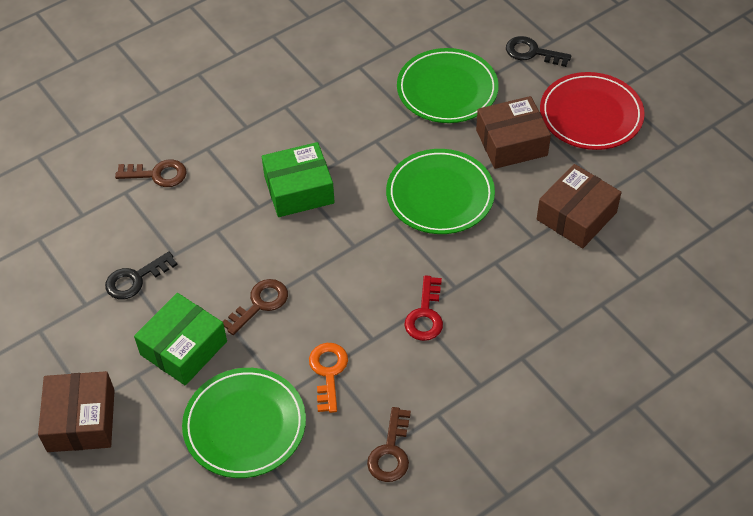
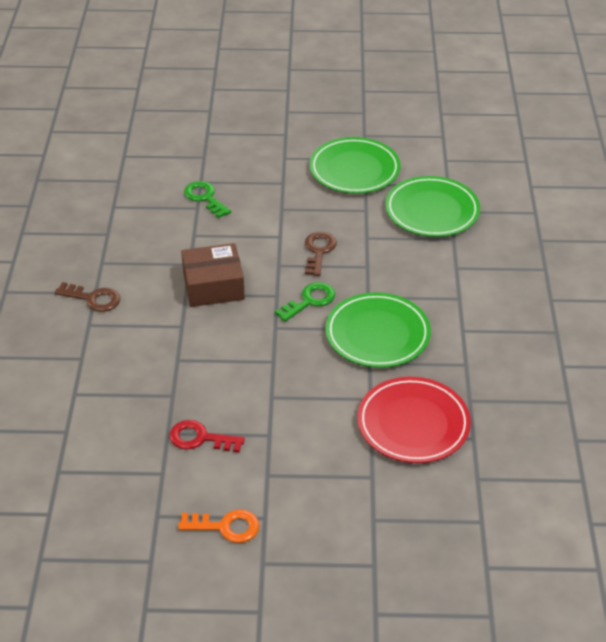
black key: [105,251,178,299] [506,36,571,67] = 2 -> none = 0
brown box: [38,371,115,452] [476,96,551,169] [537,164,621,248] = 3 -> [181,243,245,307] = 1
brown key: [115,159,187,187] [222,279,288,335] [367,407,411,482] = 3 -> [55,282,121,312] [305,232,337,276] = 2
green box: [134,293,227,385] [262,142,335,217] = 2 -> none = 0
green key: none = 0 -> [184,181,231,218] [275,282,335,322] = 2

